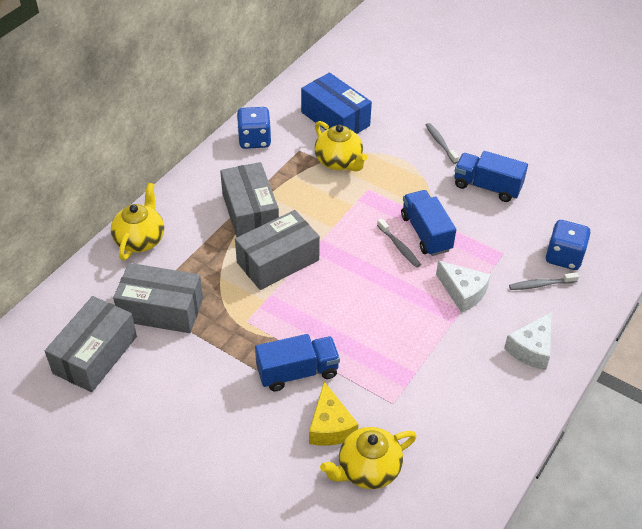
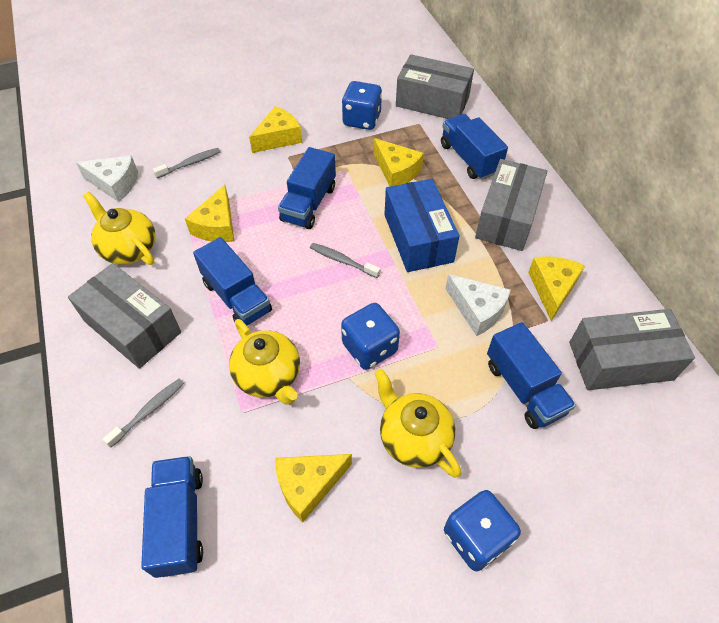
blue dice: [237,107,271,149] [545,220,591,270] = 2 -> [341,303,400,370] [342,81,382,130] [444,490,521,571] = 3
blue truck: [255,334,340,391] [401,190,456,256] [454,151,528,202] = 3 -> [141,456,203,578] [193,237,272,325] [278,147,336,229] [441,114,508,180] [487,322,576,429] = 5
yellow cheese: [309,382,359,446] = 1 -> [185,185,234,242] [249,106,302,153] [275,454,352,522] [374,138,424,187] [528,256,585,321] = 5

